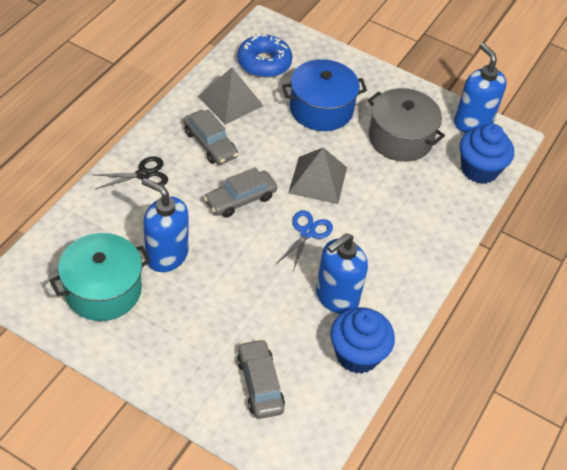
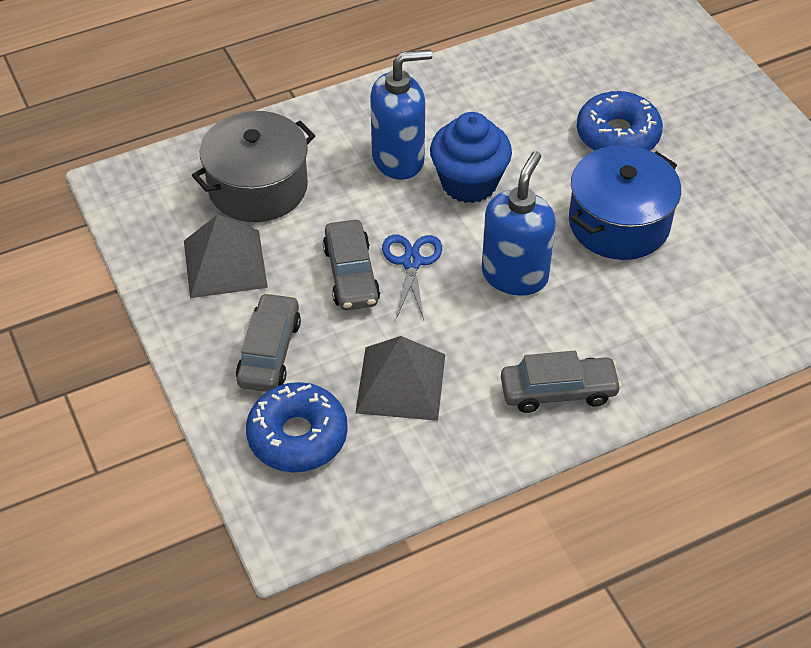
black scissors: [93,157,168,189] = 1 -> none = 0
blue cupcake: [330,307,395,374] [460,124,514,184] = 2 -> [430,112,512,203] = 1
blue donut: [237,33,292,78] = 1 -> [246,382,348,472] [577,91,663,151] = 2
blue soap dispenser: [142,178,188,272] [316,233,368,314] [454,43,507,133] = 3 -> [370,49,432,180] [482,151,556,296] = 2
turquoise pot: [50,233,151,321] = 1 -> none = 0

